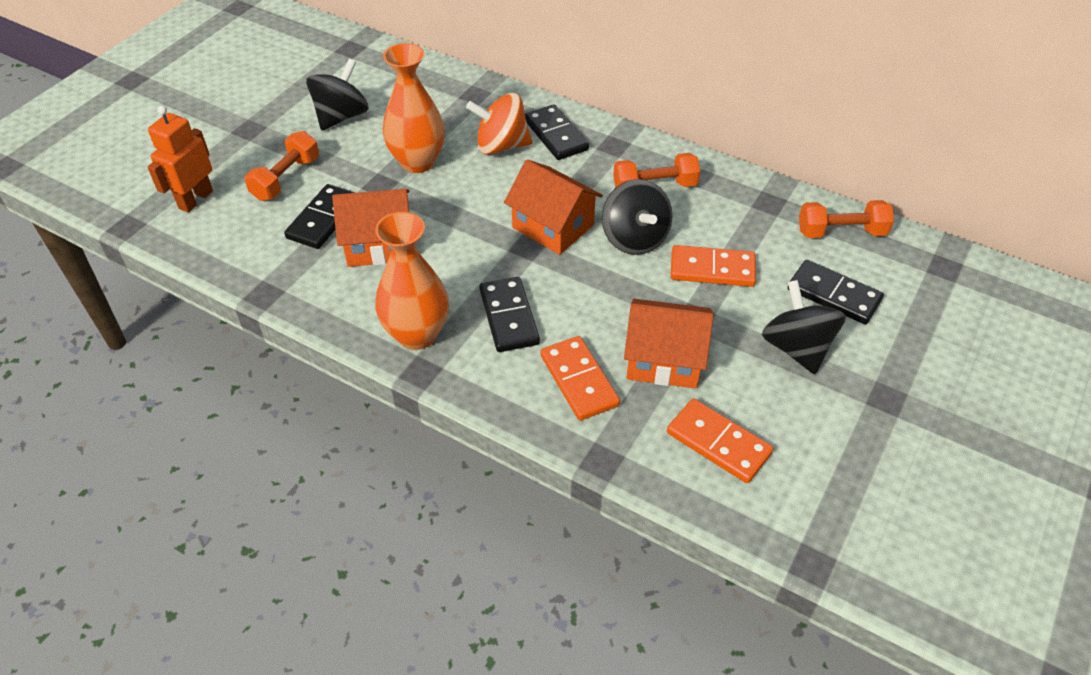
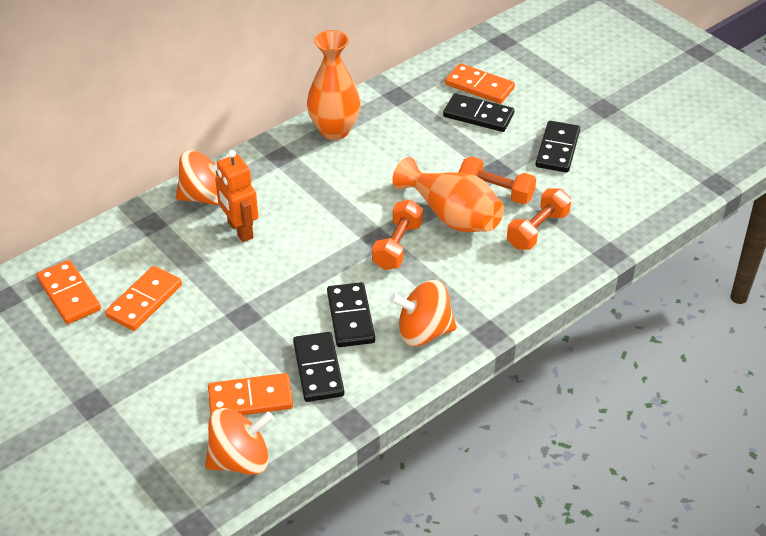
black spinning top: [306,59,368,131] [602,179,672,255] [762,280,846,374] = 3 -> none = 0
orange domino: [540,336,620,421] [667,399,774,483] [670,245,756,287] = 3 -> [36,260,101,324] [105,266,182,331] [208,373,293,415] [445,63,515,104] = 4
orange house: [332,189,409,267] [504,159,603,255] [624,299,714,389] = 3 -> none = 0
orange spinning top: [466,93,532,155] = 1 -> [176,150,229,205] [205,408,274,475] [390,280,457,346] = 3

